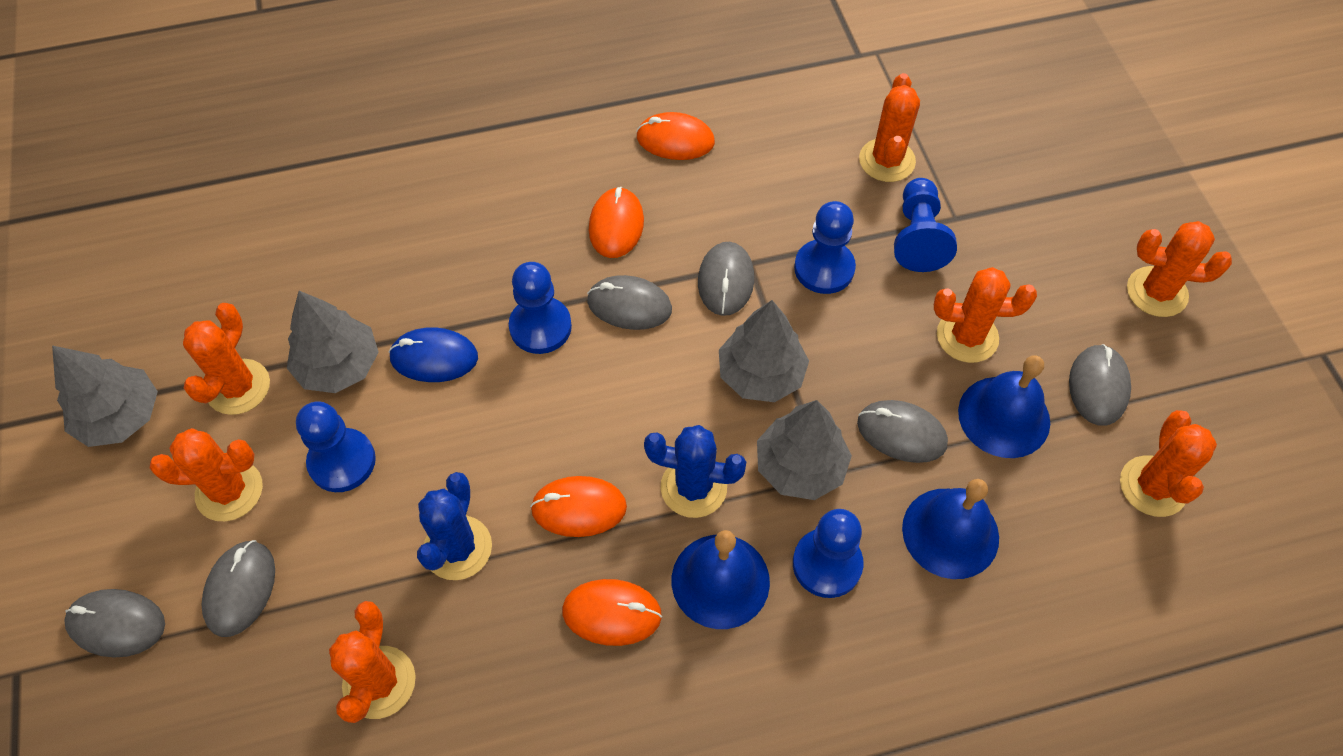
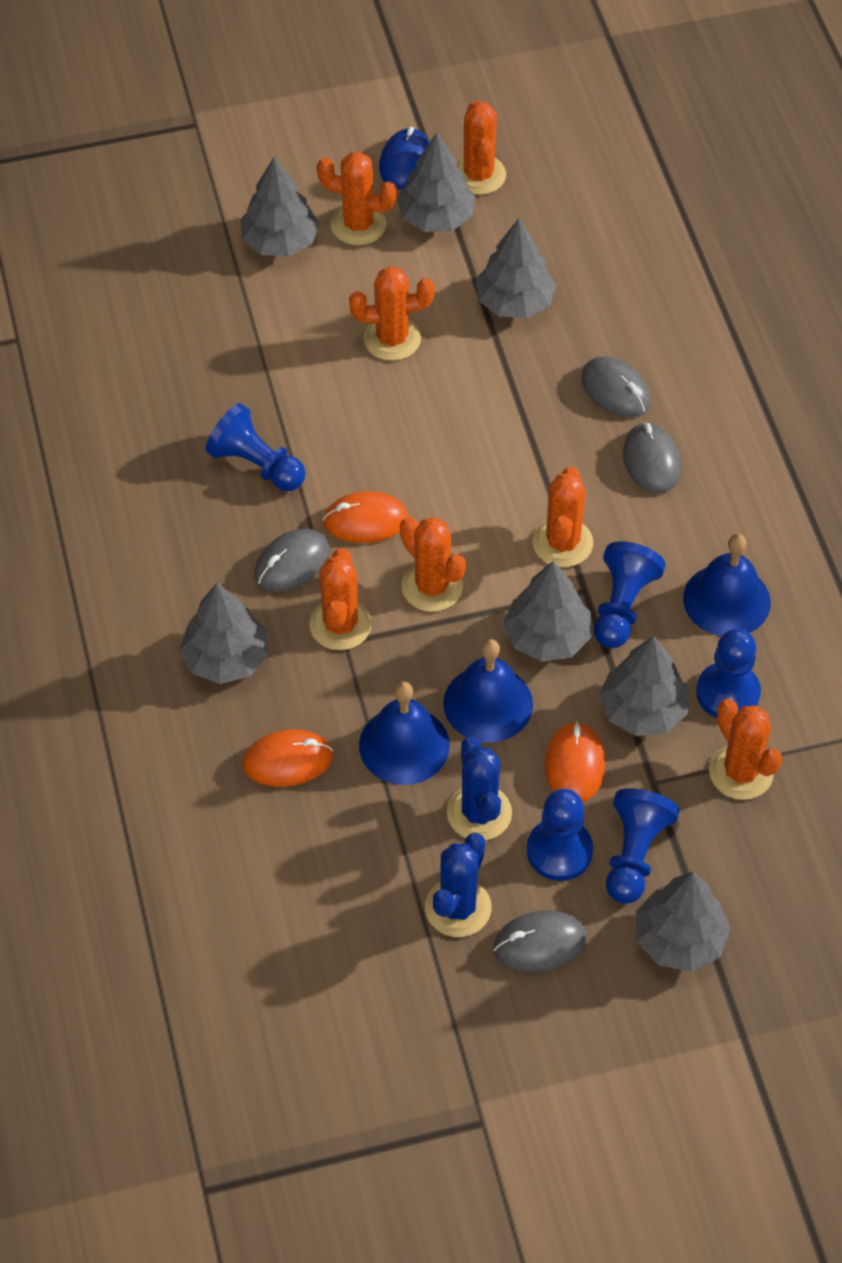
grey mouse: [64,589,165,658] [201,540,275,637] [587,275,672,330] [698,242,754,316] [857,400,948,463] [1069,344,1131,426] = 6 -> [254,529,330,592] [493,910,587,972] [581,356,650,418] [623,422,681,493] = 4
grey tree: [52,345,158,447] [287,291,379,393] [719,300,809,402] [757,400,852,500] = 4 -> [179,583,269,684] [240,157,319,257] [397,132,475,232] [476,218,557,318] [503,561,591,662] [599,636,688,736] [636,872,731,972] = 7
orange mouse: [530,476,627,537] [562,579,662,646] [589,187,644,258] [636,112,715,160] = 4 -> [243,729,333,787] [323,492,409,543] [545,721,605,802] = 3

